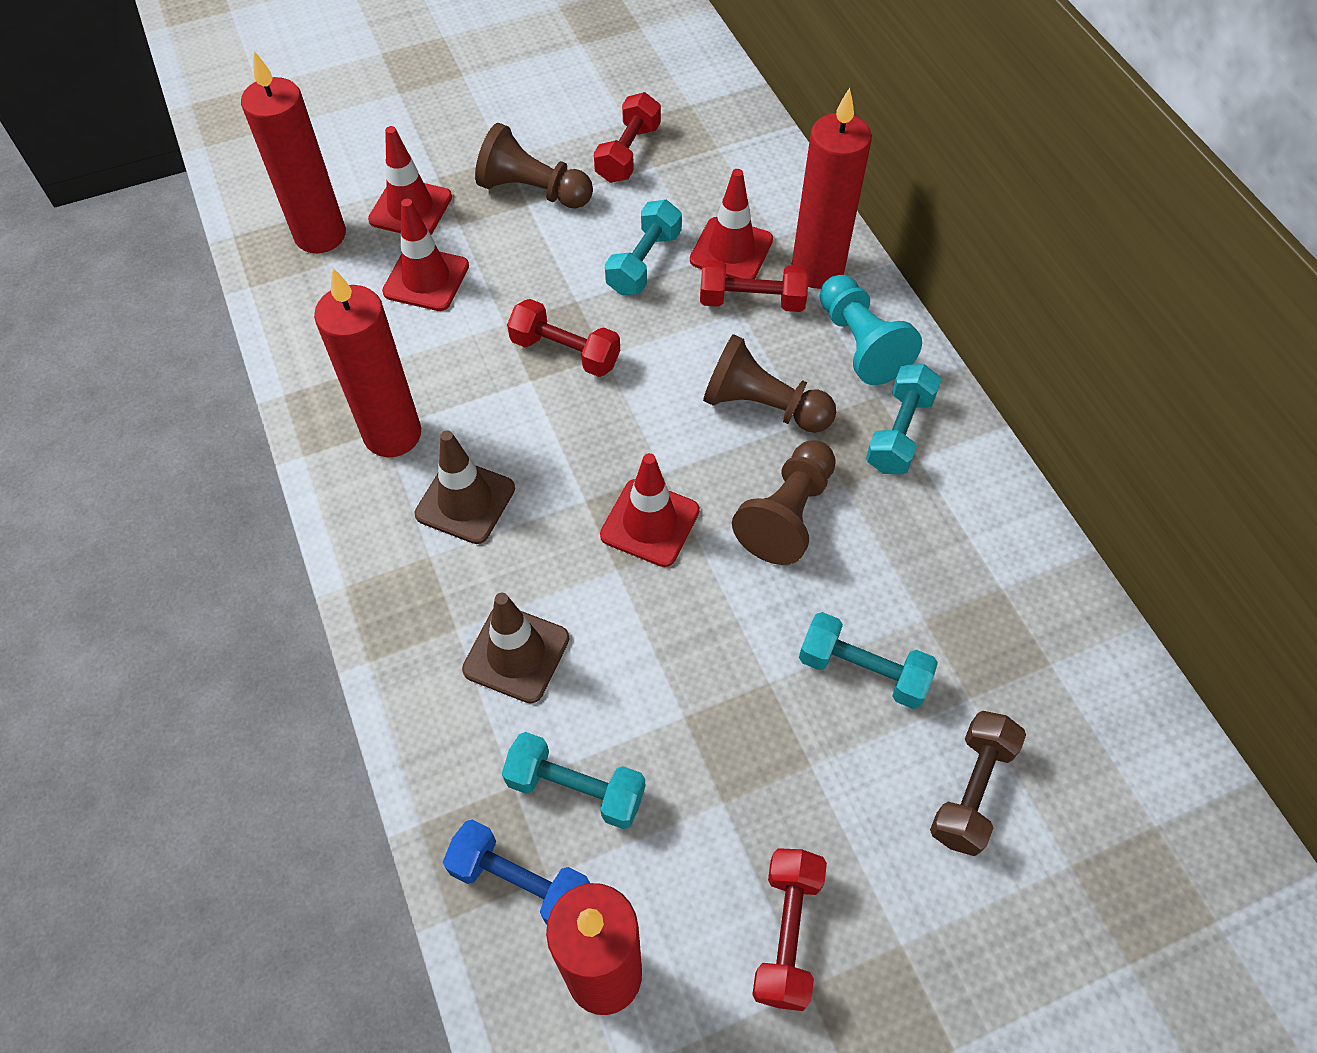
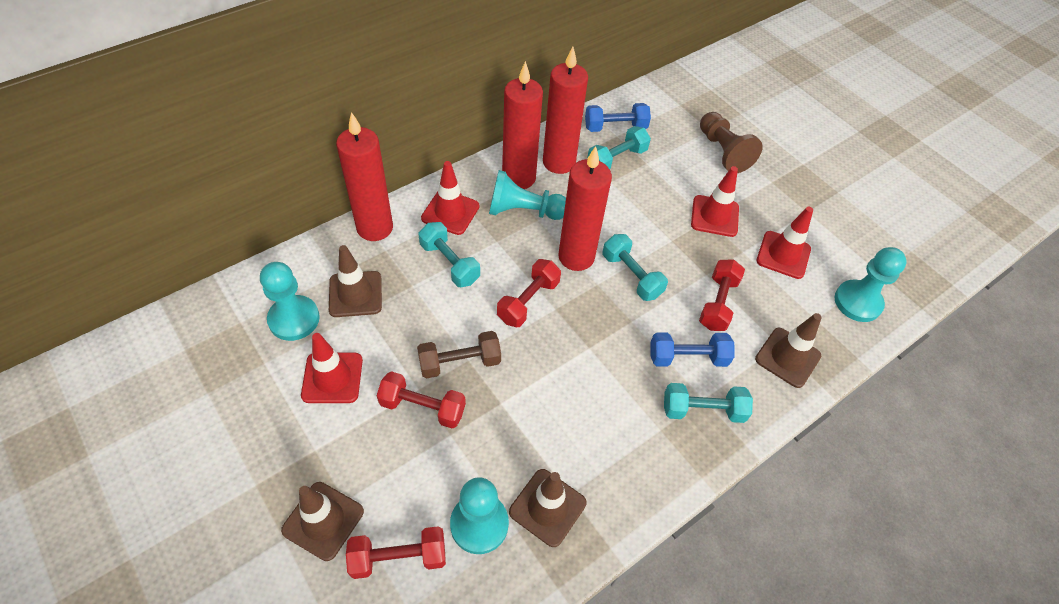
blue dumbbell: [443,819,590,924] = 1 -> [585,103,651,132] [650,332,735,367] = 2
brown pawn: [475,123,593,208] [703,334,836,433] [732,440,836,565] = 3 -> [700,112,763,173] = 1
brown traffic cone: [414,430,515,544] [462,593,570,704] = 2 -> [281,482,364,561] [329,245,382,317] [509,469,587,547] [755,313,822,388] = 4
turquoise pawn: [820,275,922,385] = 1 -> [260,262,320,341] [450,477,509,554] [489,170,566,220] [835,247,907,322] = 4

